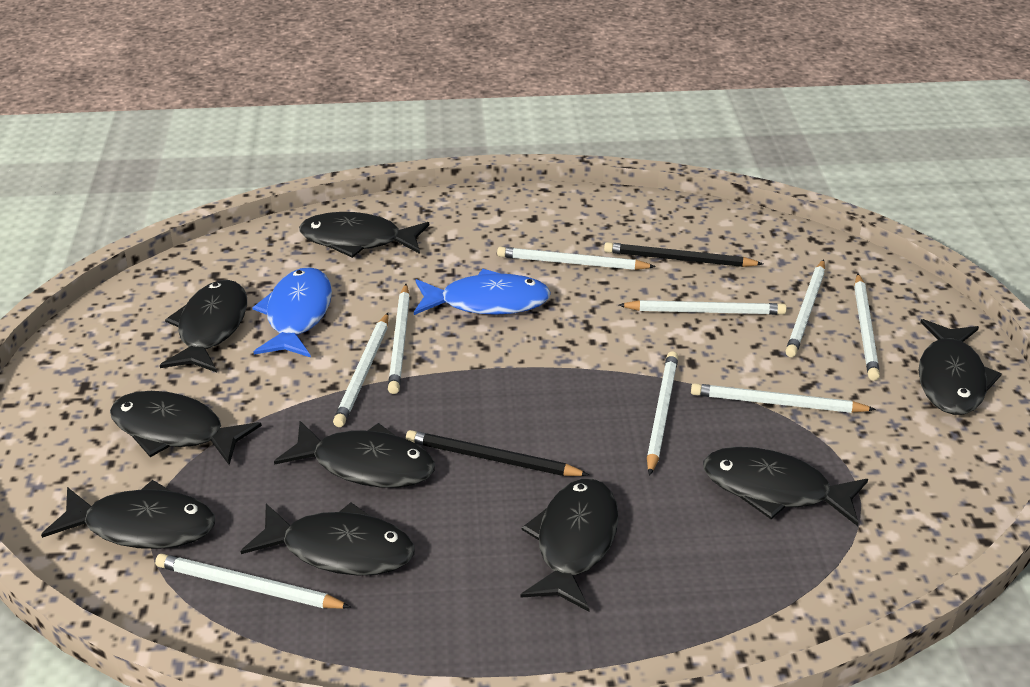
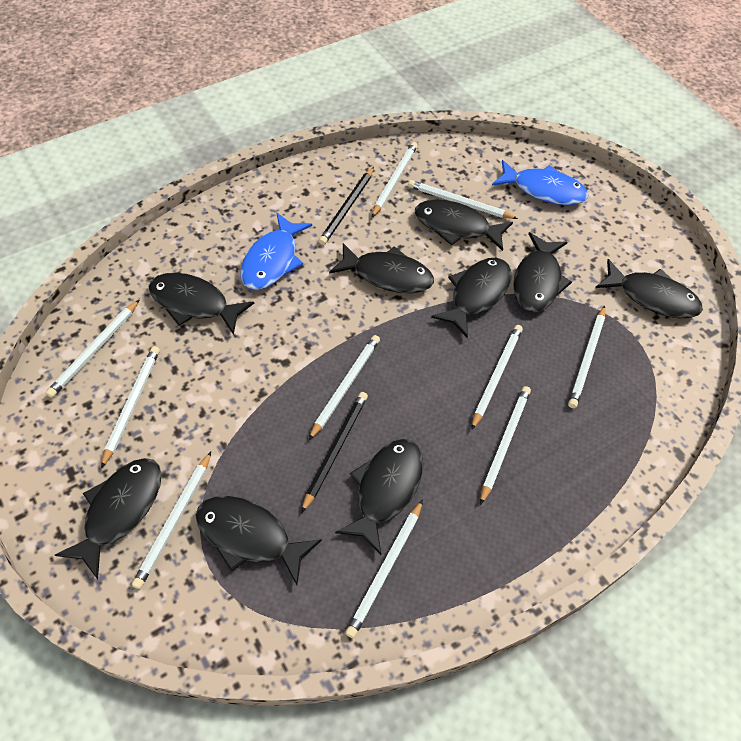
white pencil: [155,554,351,609] [333,313,389,427] [388,284,410,394] [497,247,656,270] [619,300,787,315] [647,351,678,476] [691,383,876,413] [785,259,825,357] [854,274,880,381] = 9 -> [46,299,140,398] [101,346,160,469] [132,452,211,589] [309,335,380,440] [345,500,423,638] [372,142,418,217] [408,180,518,219] [471,325,523,430] [480,386,531,505] [568,306,605,408] = 10

